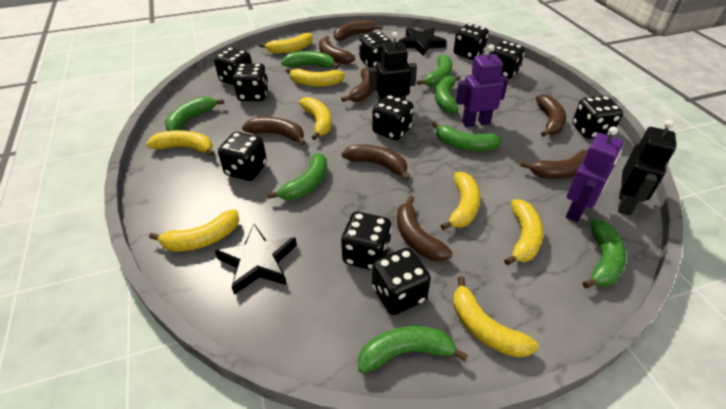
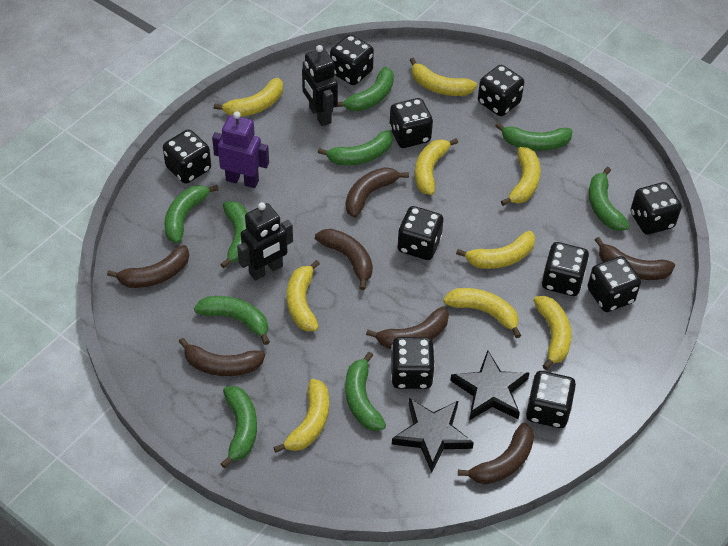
brown banana: [242,117,306,145] [319,36,355,64] [334,20,383,41] [341,67,374,102] [342,144,410,181] [397,196,453,261] [521,150,588,179] [536,94,566,137] = 8 -> [107,245,189,288] [179,338,265,376] [315,229,373,290] [346,167,409,218] [366,306,449,349] [458,423,534,484] [595,237,675,280] = 7
green banana: [165,96,224,131] [267,153,327,200] [281,51,339,69] [358,326,468,374] [417,54,452,86] [432,121,502,151] [435,75,461,113] [583,220,626,288] = 8 -> [164,185,219,243] [194,296,270,345] [220,201,248,268] [221,386,257,468] [318,130,393,165] [337,67,394,111] [345,352,386,431] [495,122,573,151] [589,167,630,231] = 9
purple robot: [456,44,508,127] [566,126,623,222] = 2 -> [212,111,269,188] = 1
yellow banana: [146,130,215,156] [149,209,239,251] [259,33,313,54] [286,67,345,87] [299,97,331,140] [441,172,480,230] [453,276,538,358] [504,200,544,265] = 8 -> [214,78,283,117] [274,379,329,453] [287,260,320,331] [410,58,477,96] [415,138,458,195] [443,288,521,338] [456,231,536,269] [501,147,541,206] [533,296,572,370] = 9

